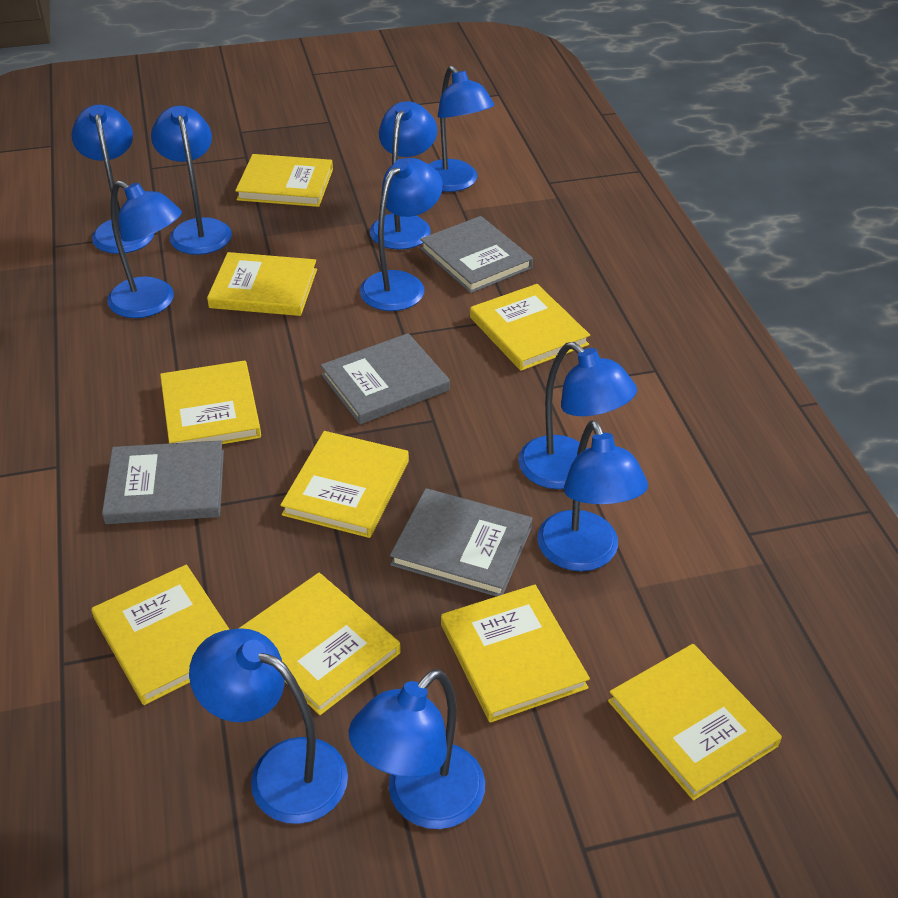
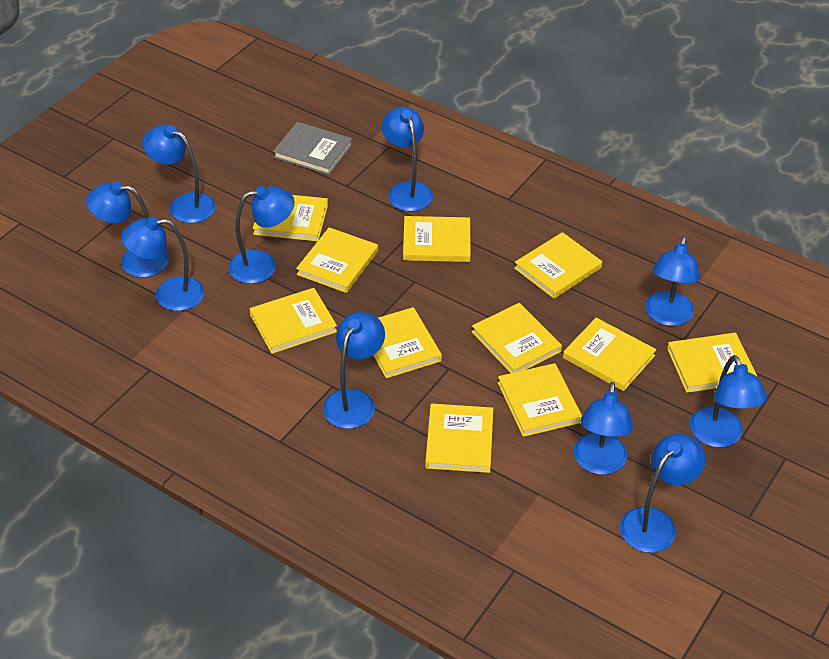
grey book: [102,440,224,524] [320,333,450,424] [390,488,533,597] [420,216,533,293] = 4 -> [273,122,352,175] = 1
yellow book: [91,564,230,705] [160,360,261,444] [207,252,317,316] [235,154,333,207] [238,573,401,715] [280,431,409,538] [441,585,590,723] [470,284,590,371] [608,644,782,800] = 9 -> [250,288,337,354] [253,195,328,241] [296,227,378,293] [373,307,442,378] [403,216,471,262] [425,404,493,473] [472,303,562,373] [498,363,582,437] [514,232,602,299] [563,318,656,391] [667,333,757,393] = 11

